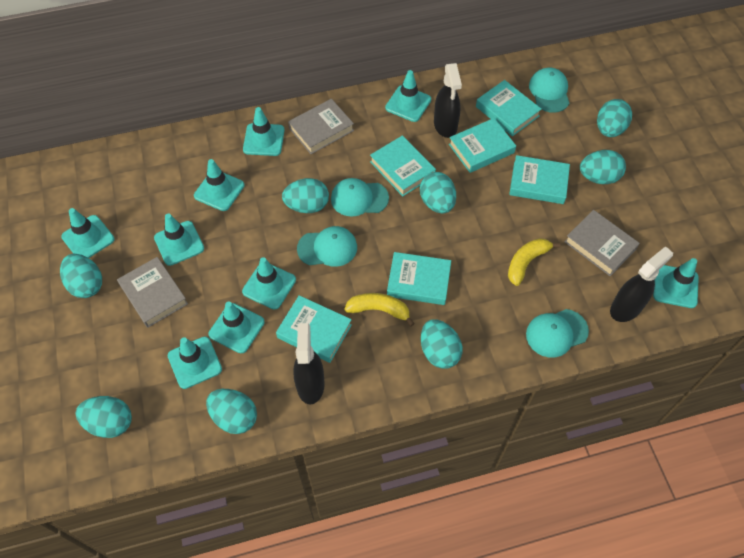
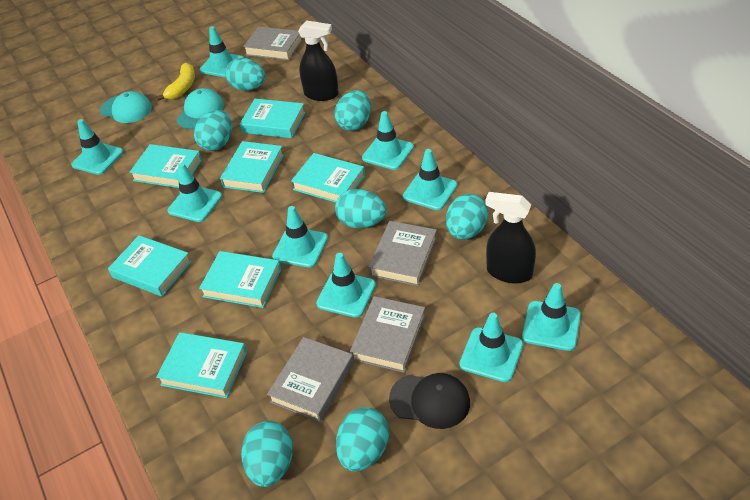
black cap: none = 0 -> [389,373,470,429] = 1
black spray bottle: [293,323,325,405] [434,63,462,138] [610,246,673,322] = 3 -> [298,20,339,101] [485,192,536,284] = 2
grey book: [117,257,188,328] [288,99,354,154] [565,210,640,276] = 3 -> [243,26,303,61] [267,337,354,422] [350,296,426,373] [369,221,437,286] = 4
turquoise book: [276,295,352,363] [370,135,436,196] [387,252,451,305] [449,118,516,173] [476,80,541,136] [509,155,570,204] = 6 -> [108,235,192,296] [129,144,202,188] [156,332,247,398] [199,251,281,308] [220,141,284,193] [240,99,306,138] [291,153,365,203] = 7
turquoise cap: [297,226,357,267] [331,178,389,216] [526,309,589,358] [529,67,569,113] = 4 -> [100,91,152,123] [177,88,224,129] = 2
turquoise egg: [60,254,102,298] [76,396,132,438] [206,389,257,434] [282,178,329,213] [420,172,456,213] [421,319,463,369] [580,150,626,184] [597,99,632,137] = 8 -> [194,110,232,151] [225,58,265,91] [241,421,293,487] [335,90,371,131] [335,189,387,228] [336,407,389,471] [446,194,488,240] = 7
yellow banana: [345,293,415,327] [508,238,561,286] = 2 -> [156,63,195,101] = 1

